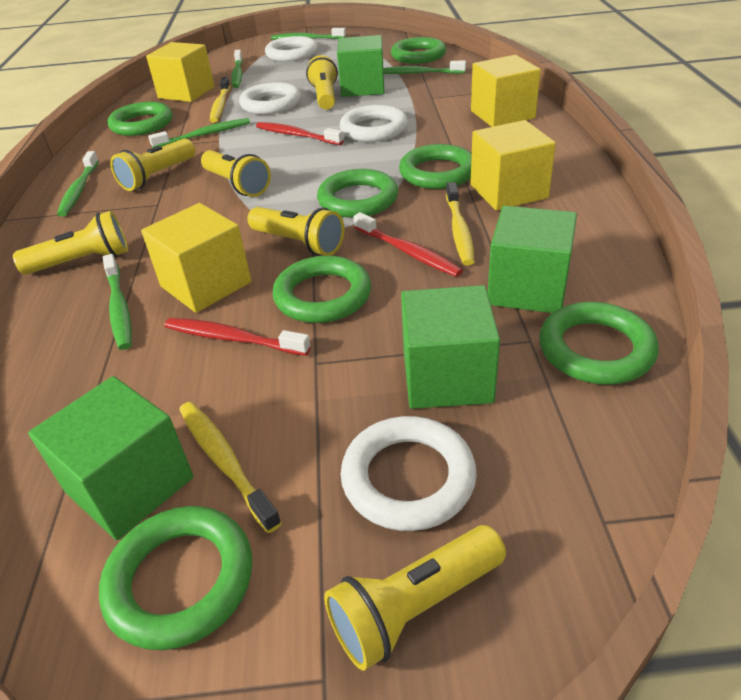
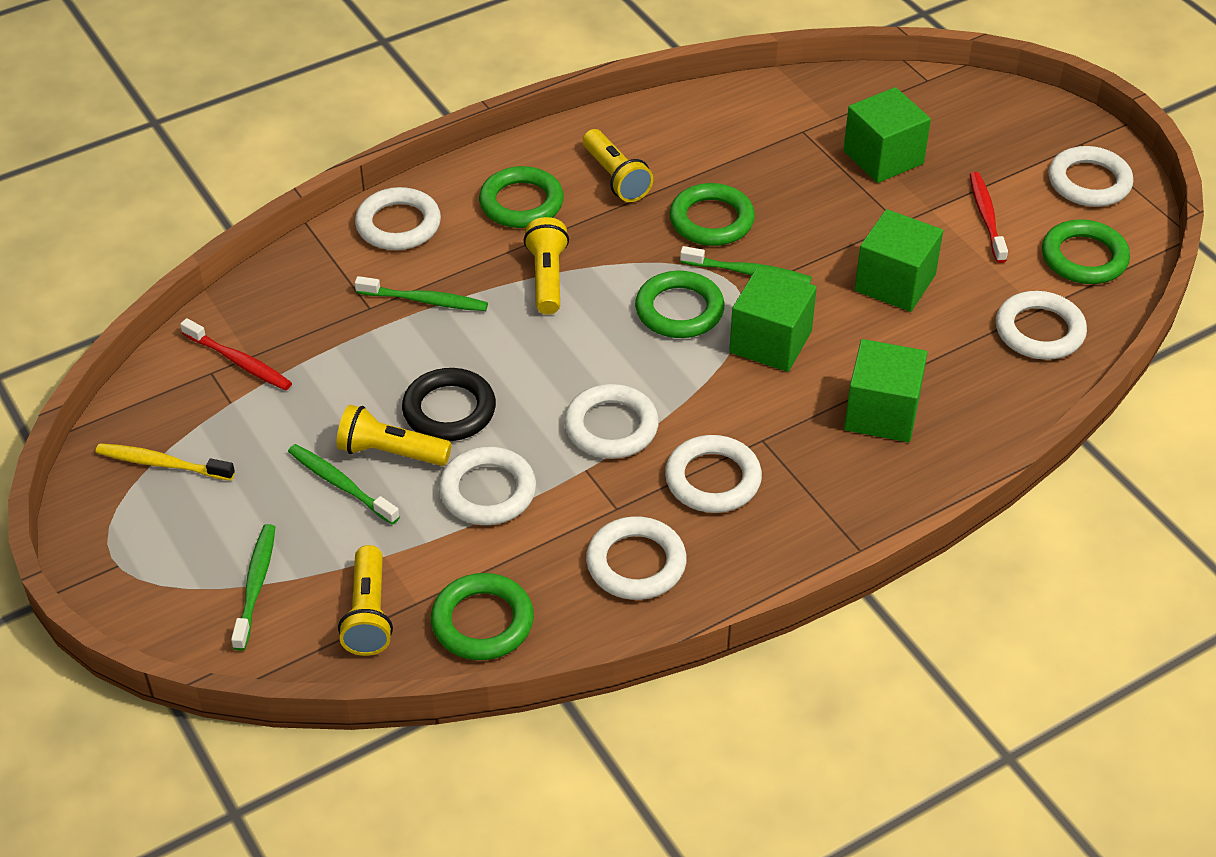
black ring: none = 0 -> [402,368,496,441] = 1
green ring: [99,506,252,650] [108,102,172,136] [272,256,371,323] [317,169,398,218] [391,37,446,64] [399,144,472,189] [539,302,659,385] = 7 -> [431,573,534,660] [479,166,564,228] [635,271,725,338] [669,183,755,246] [1042,219,1130,284] = 5
green toothbrush: [57,151,99,216] [103,254,132,350] [148,118,250,148] [231,49,243,88] [271,28,346,40] [383,61,466,74] = 6 -> [231,524,275,651] [288,444,400,525] [355,276,488,311] [680,246,812,284] = 4
red toothbrush: [164,318,311,356] [256,122,344,145] [354,212,463,277] = 3 -> [180,318,292,390] [970,172,1008,263] = 2
white ring: [239,82,301,115] [265,36,317,62] [340,105,408,142] [341,416,477,531] = 4 -> [355,187,441,250] [439,447,536,525] [564,384,659,459] [586,516,687,600] [665,435,762,513] [996,291,1087,360] [1048,146,1133,207] = 7
yellow cube: [141,203,251,313] [146,42,214,102] [470,120,556,210] [471,55,541,127] = 4 -> none = 0
yellow flashlight: [13,211,128,275] [110,139,195,191] [201,150,271,197] [247,207,344,256] [306,55,338,110] [324,525,506,671] = 6 -> [336,405,452,466] [338,545,393,656] [524,217,569,315] [583,129,654,202] = 4
yellow toothbrush: [179,402,282,533] [210,77,230,123] [446,182,474,265] = 3 -> [95,443,235,481] = 1

